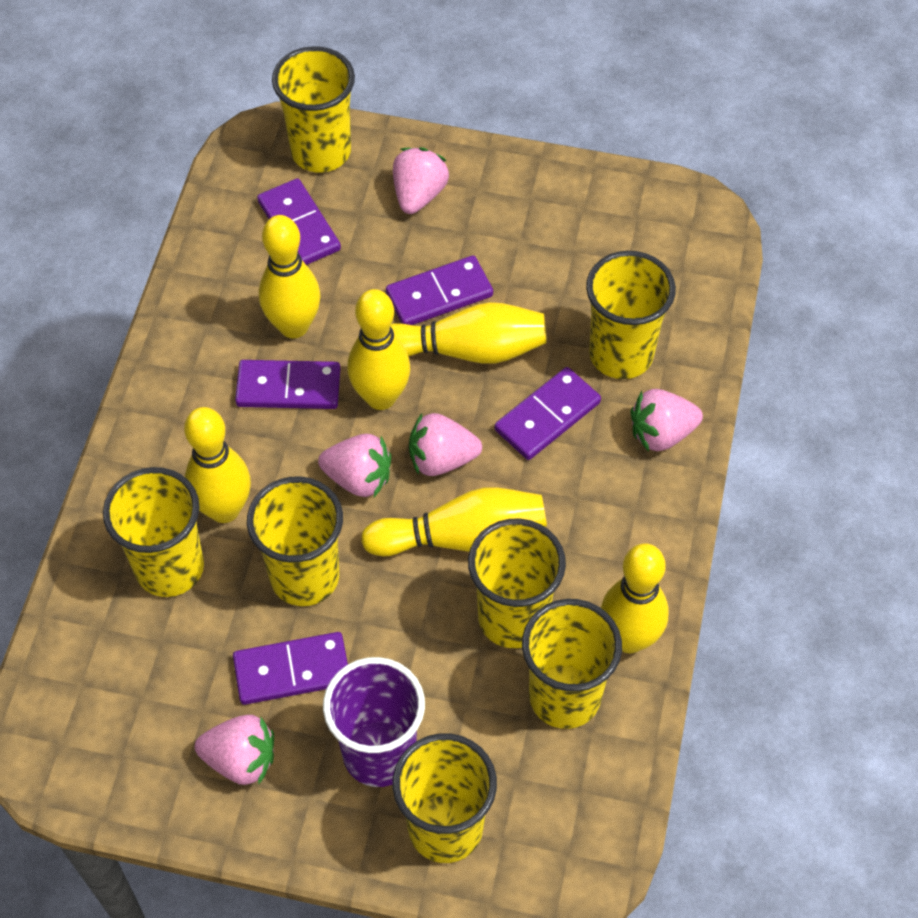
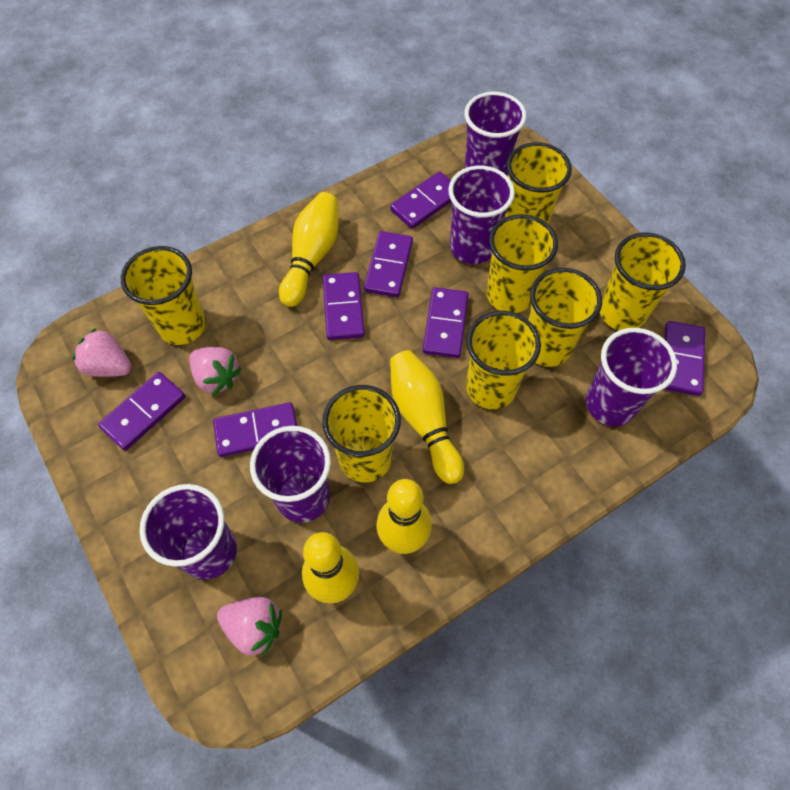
pink strawberry: [195,715,274,785] [318,434,391,497] [393,147,449,214] [409,413,482,476] [631,389,703,452] = 5 -> [72,328,132,377] [189,347,242,396] [217,597,282,656] = 3
purple cup: [323,657,425,787] = 1 -> [140,484,237,580] [250,426,331,523] [448,166,515,264] [464,92,526,176] [586,328,677,426] = 5
purple domino: [233,632,348,705] [235,360,340,409] [257,178,341,265] [386,255,493,325] [495,367,601,460] = 5 -> [98,372,185,451] [213,402,297,457] [323,272,365,340] [364,231,413,297] [390,171,451,229] [423,287,469,358] [664,321,705,396] = 7
yellow bowling pin: [184,407,251,523] [259,215,321,338] [347,289,410,410] [361,487,547,556] [391,302,547,364] [601,543,669,653] = 6 -> [279,192,339,307] [302,532,359,603] [376,479,432,554] [390,350,464,484] = 4

